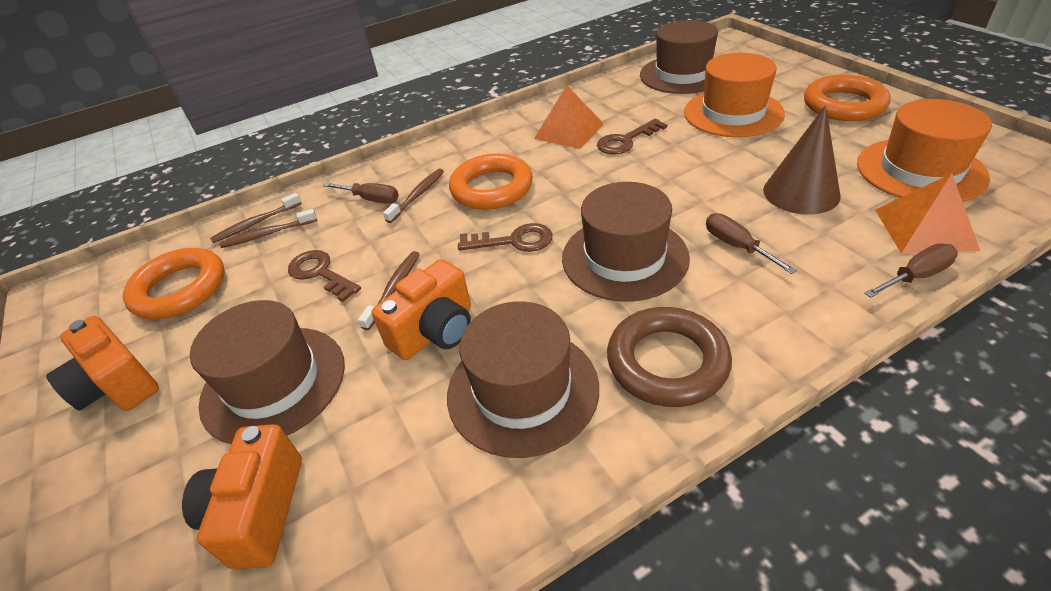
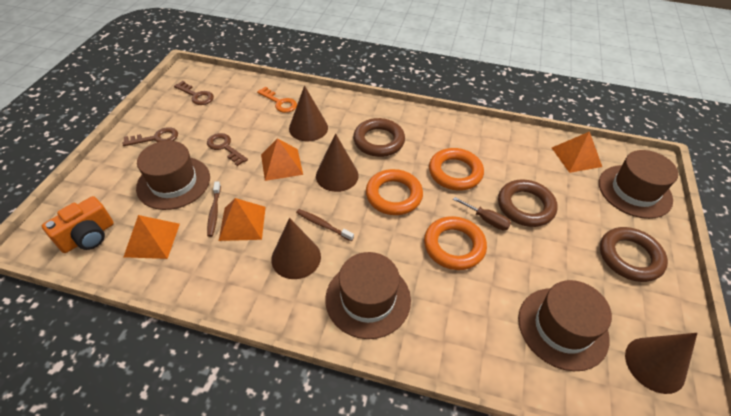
brown cone: [763,105,841,215] = 1 -> [271,218,321,279] [289,85,328,141] [316,133,359,192] [625,333,697,394] = 4
brown ring: [607,307,732,407] = 1 -> [353,118,405,157] [498,180,558,227] [600,227,668,282] = 3
brown screwdriver: [323,182,399,204] [706,213,797,274] [864,243,958,298] = 3 -> [453,197,511,230] = 1
brown toothbrush: [210,193,302,243] [220,209,317,248] [358,251,420,330] [383,169,444,223] = 4 -> [207,181,221,237] [296,209,354,241] = 2
orange camera: [46,316,159,411] [182,424,302,569] [372,259,471,360] = 3 -> [42,196,114,253] = 1
orange hat: [684,53,785,137] [857,99,992,202] = 2 -> none = 0
orange key: none = 0 -> [257,87,297,113] = 1
orange pyramid: [534,85,604,149] [875,173,980,254] = 2 -> [124,215,180,259] [219,198,266,241] [261,138,303,181] [552,131,602,173] = 4

